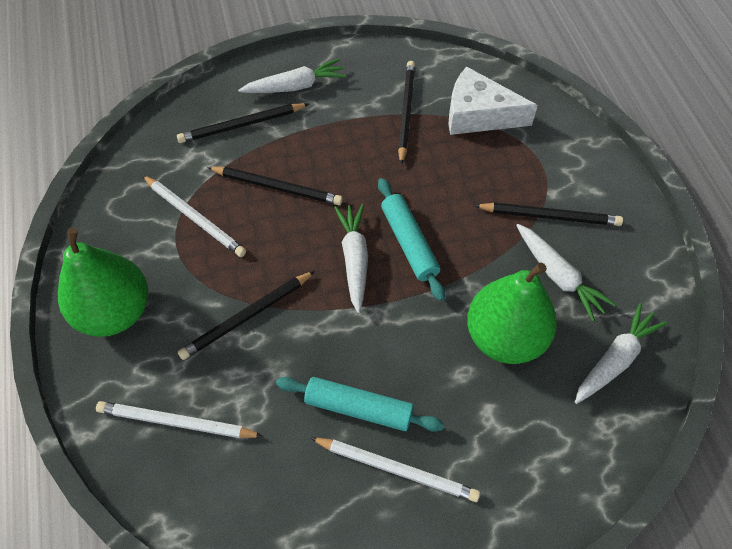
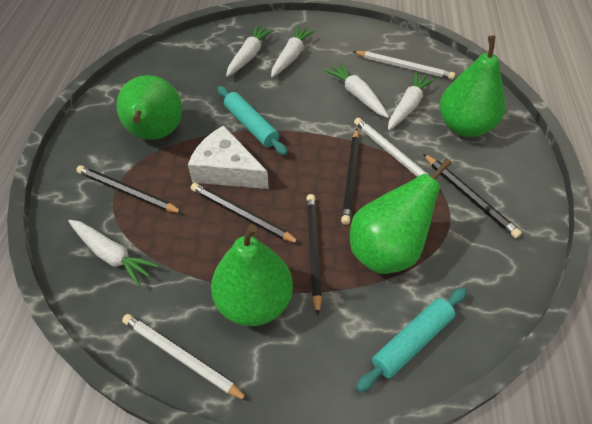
green pear: [58,228,148,337] [467,262,557,364] = 2 -> [116,75,182,140] [211,224,293,326] [350,158,452,274] [440,35,505,137] = 4
white carrot: [238,59,347,93] [334,204,368,313] [516,224,616,321] [575,303,667,404] = 4 -> [68,220,159,287] [226,25,274,77] [271,26,315,77] [324,62,389,118] [388,72,436,130] = 5

